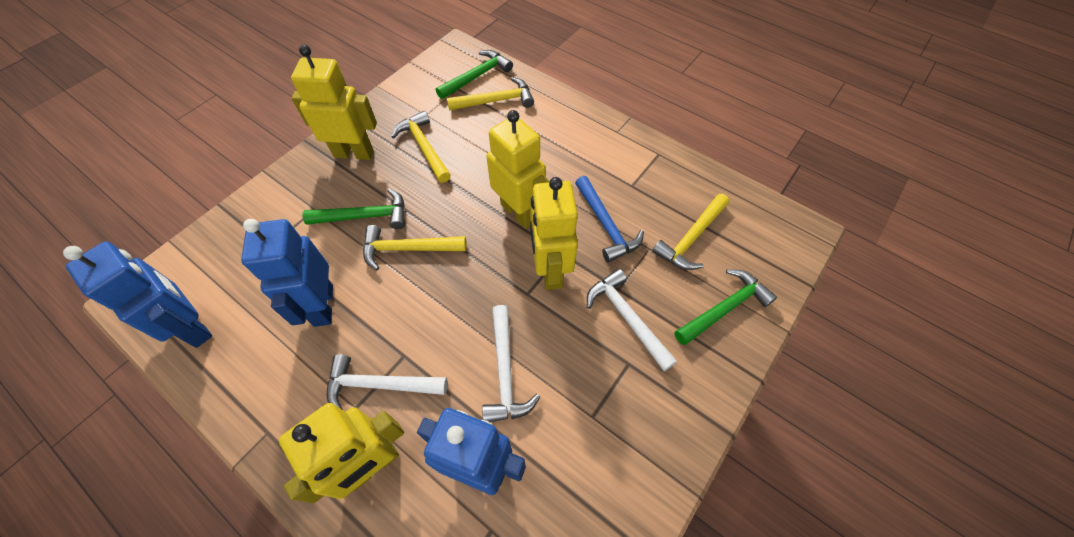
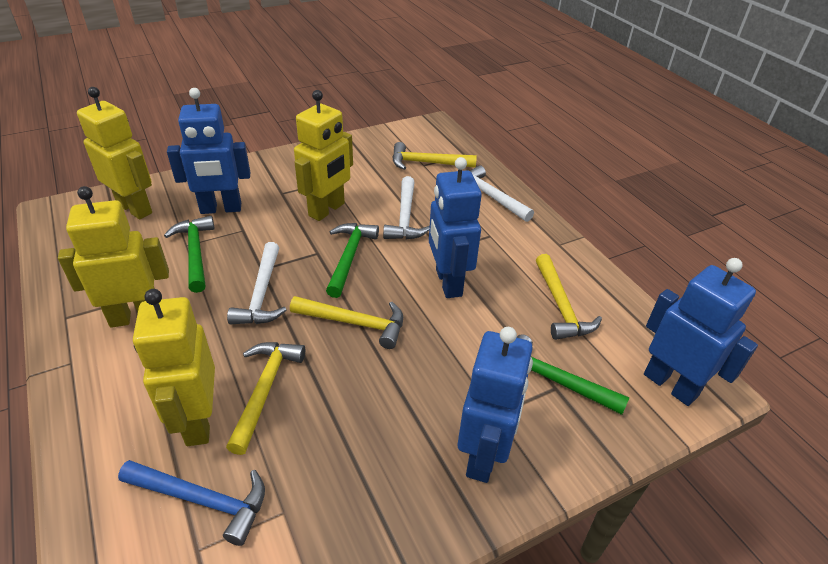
blue robot: [63,242,212,348] [241,219,333,327] [417,408,526,495] = 3 -> [167,88,250,214] [429,157,482,298] [458,327,533,483] [644,258,758,406] = 4

